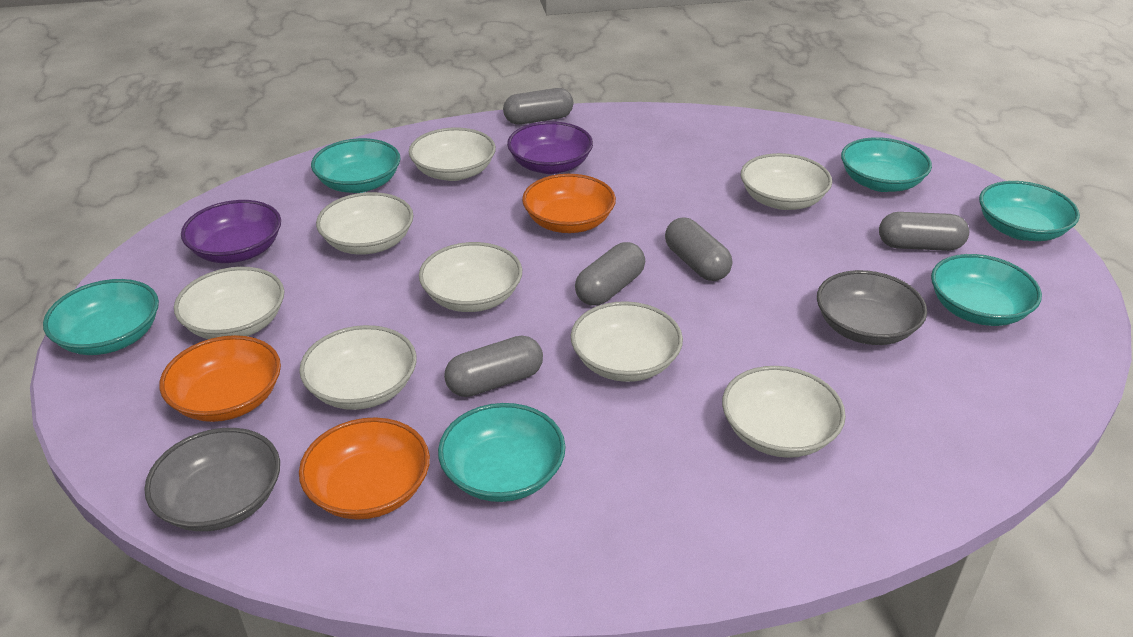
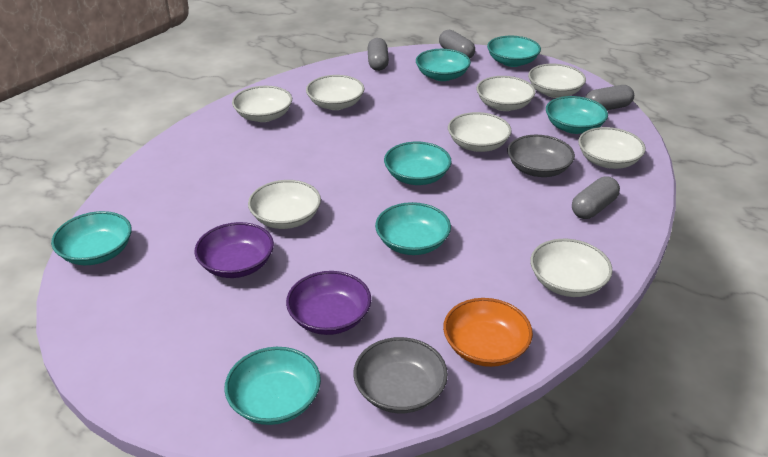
grey capsule: [444,336,543,397] [503,88,573,125] [575,242,645,306] [665,217,732,281] [879,212,969,251] = 5 -> [368,38,389,71] [439,30,475,58] [572,176,620,219] [585,85,634,110] = 4
orange bowl: [159,335,281,422] [299,417,430,519] [522,174,616,233] = 3 -> [443,298,533,367] = 1
turquoise bowl: [43,279,159,355] [311,138,400,193] [438,403,566,502] [841,137,932,192] [931,254,1042,326] [979,181,1080,241] = 6 -> [51,211,132,265] [224,347,321,425] [375,202,451,255] [384,142,451,185] [416,49,471,81] [487,36,541,67] [546,96,608,134] = 7

